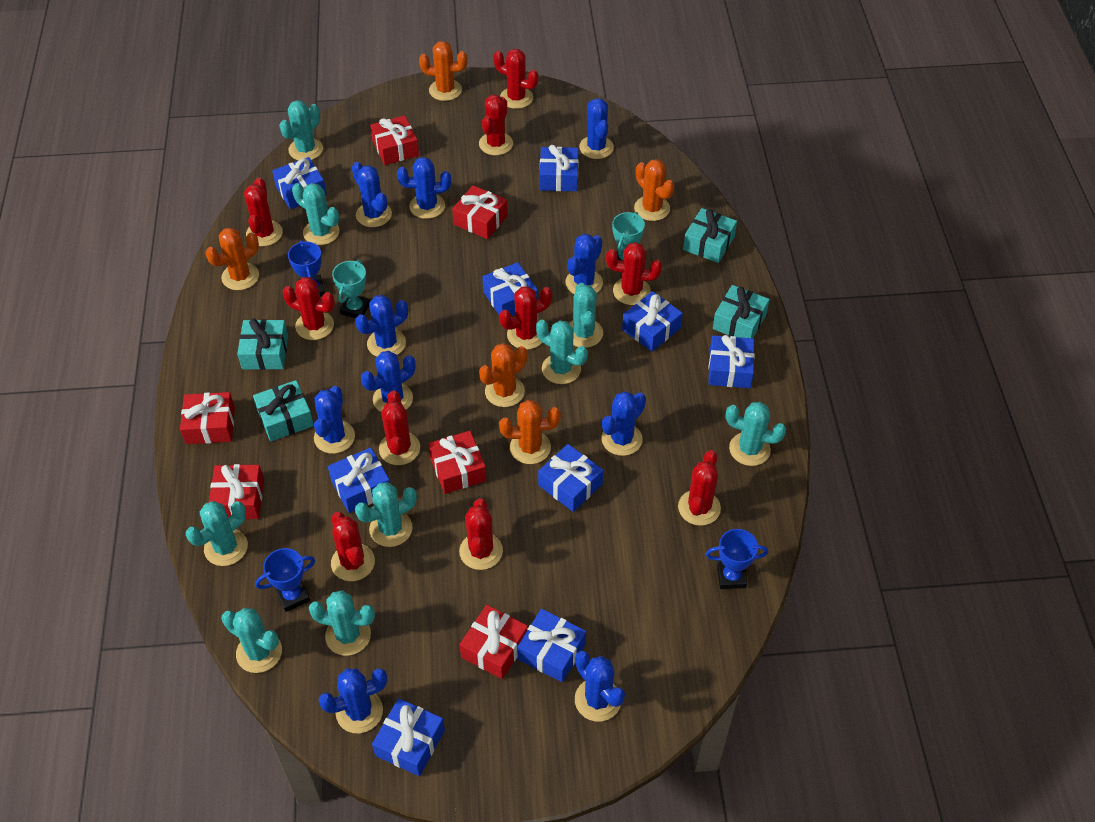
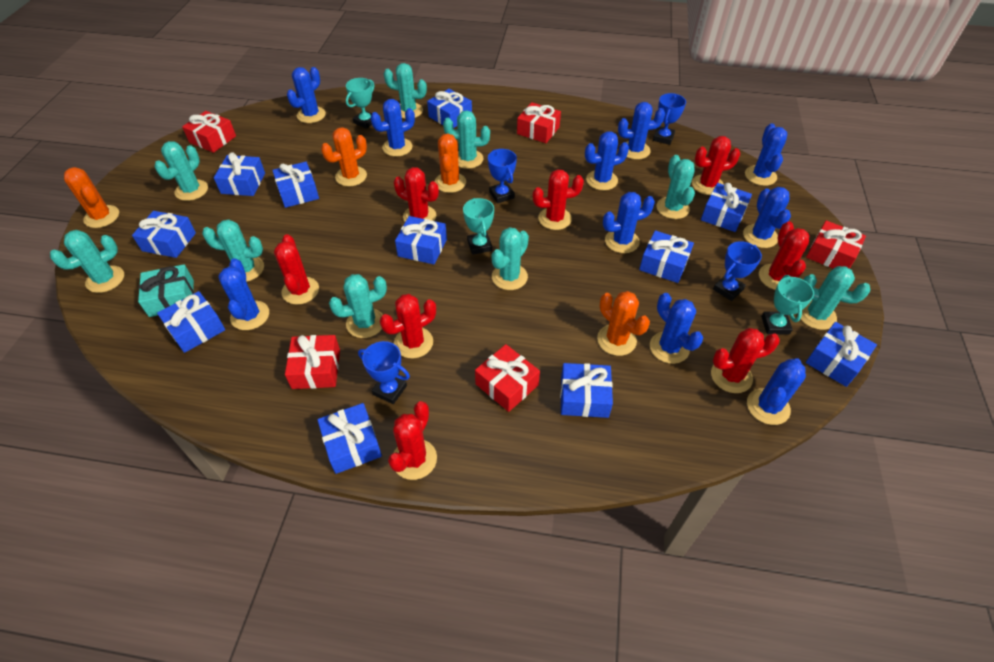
blue gift: [272,157,327,209] [328,447,390,513] [372,698,445,776] [482,262,538,316] [517,609,586,682] [538,444,603,512] [540,145,579,191] [622,291,683,352] [709,335,755,388] = 9 -> [132,211,196,258] [157,291,225,353] [214,152,265,196] [272,162,319,208] [317,403,382,474] [395,216,447,264] [427,89,472,128] [560,363,613,418] [639,230,694,283] [701,183,752,232] [806,322,877,387] = 11
blue trophy: [255,548,315,612] [288,240,325,297] [706,529,768,589] = 3 -> [358,341,410,404] [488,149,517,203] [653,93,686,145] [713,241,762,301] = 4
orange cactus: [206,227,259,290] [419,41,468,101] [479,343,528,407] [499,400,561,464] [634,159,674,221] = 5 -> [64,167,119,228] [321,127,367,186] [435,134,466,193] [597,291,650,356] = 4
red cactus: [244,177,283,246] [282,277,335,340] [331,512,375,581] [379,390,420,465] [459,498,503,570] [479,95,513,155] [493,49,538,109] [499,286,552,350] [606,242,662,305] [678,450,721,526] = 10 -> [274,234,319,305] [380,294,436,359] [388,401,437,480] [394,167,439,222] [533,169,584,230] [692,136,740,195] [711,328,780,393] [759,221,809,290] = 8
red gift: [180,392,235,444] [209,464,264,519] [370,115,419,165] [428,431,486,494] [452,185,508,239] [460,605,528,679] = 6 -> [182,111,236,153] [285,335,340,389] [475,344,540,412] [517,102,561,143] [806,220,866,269] = 5
turquoise gift: [237,319,288,370] [253,380,314,441] [683,208,737,263] [713,285,770,338] = 4 -> [138,264,194,317] = 1
turquoise trophy: [332,260,370,318] [612,212,645,261] = 2 -> [346,78,374,129] [463,198,494,255] [761,275,814,335] = 3

